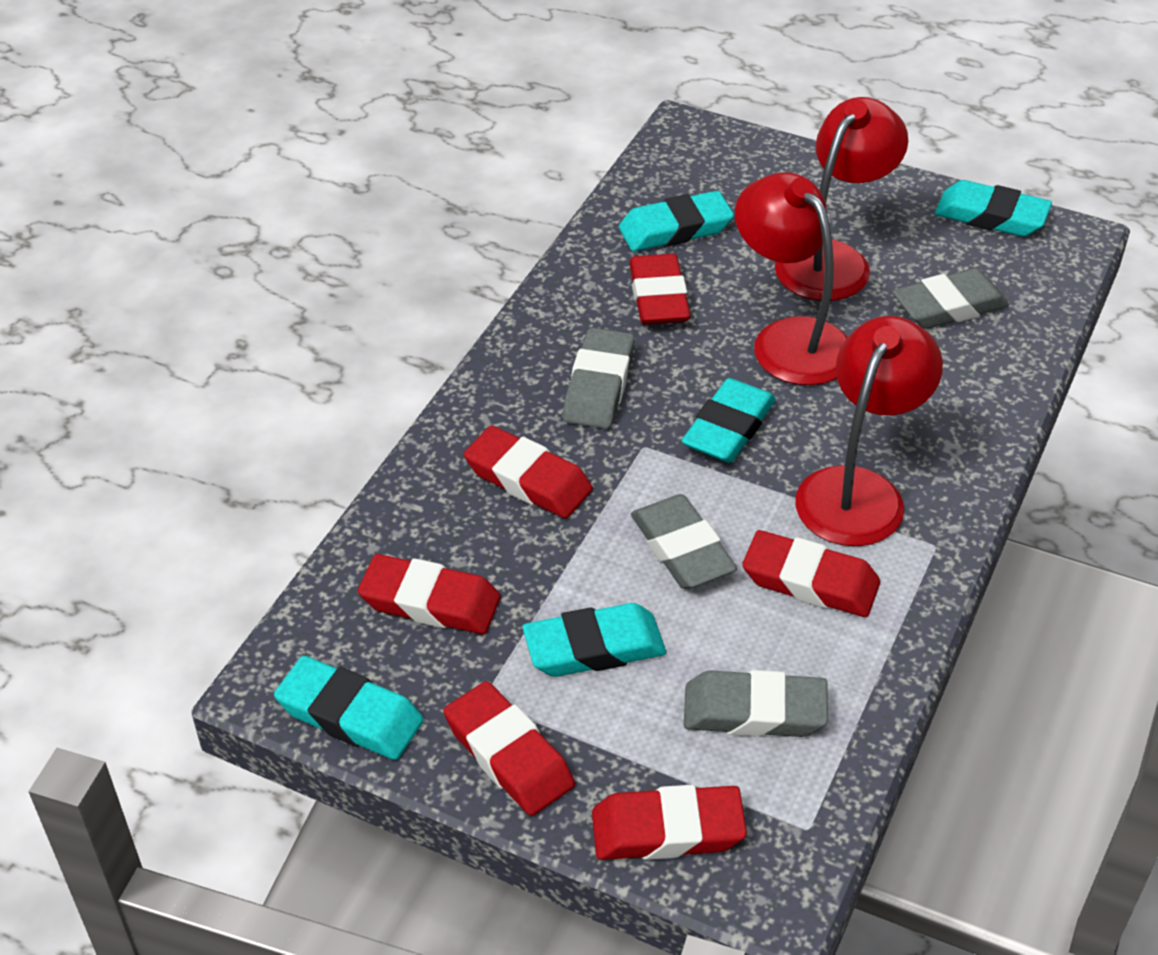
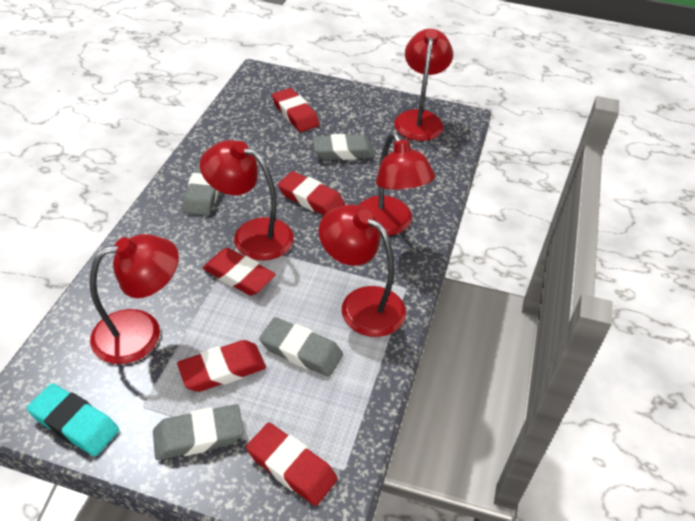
red eraser: [358,554,501,634] [443,681,575,816] [464,426,593,518] [592,785,747,860] [629,254,691,325] [742,530,880,617] = 6 -> [177,340,266,392] [203,248,276,296] [246,422,338,506] [272,88,320,132] [278,171,345,215] = 5
red lamp: [735,172,847,385] [775,97,908,301] [795,316,943,546] = 3 -> [89,234,179,364] [200,140,294,260] [319,205,406,337] [359,132,435,236] [394,29,453,141] = 5
turquoise eraser: [274,656,424,760] [523,603,666,677] [619,191,734,251] [682,378,776,463] [935,180,1052,236] = 5 -> [27,383,119,456] = 1

